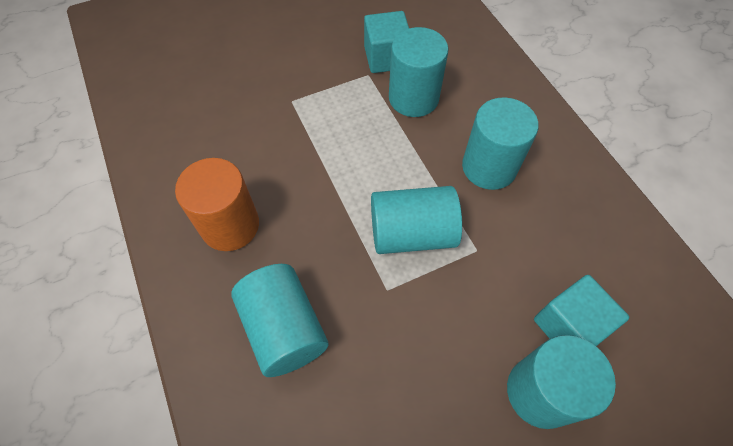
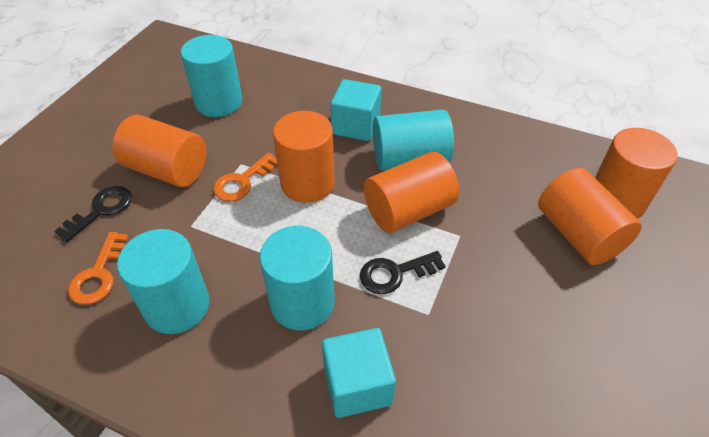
black key: none = 0 -> [54,186,132,243] [360,251,446,294] = 2
orange cylinder: [175,158,259,251] = 1 -> [112,115,207,187] [273,111,335,203] [364,152,459,233] [538,168,642,265] [595,128,677,219] = 5
orange key: none = 0 -> [68,232,128,305] [213,152,277,202] = 2
turquoise cylinder: [231,264,329,377] [371,186,462,254] [389,27,449,117] [462,97,539,190] [507,335,616,429] = 5 -> [117,229,209,334] [181,35,242,117] [260,226,334,330] [373,110,454,171] = 4

